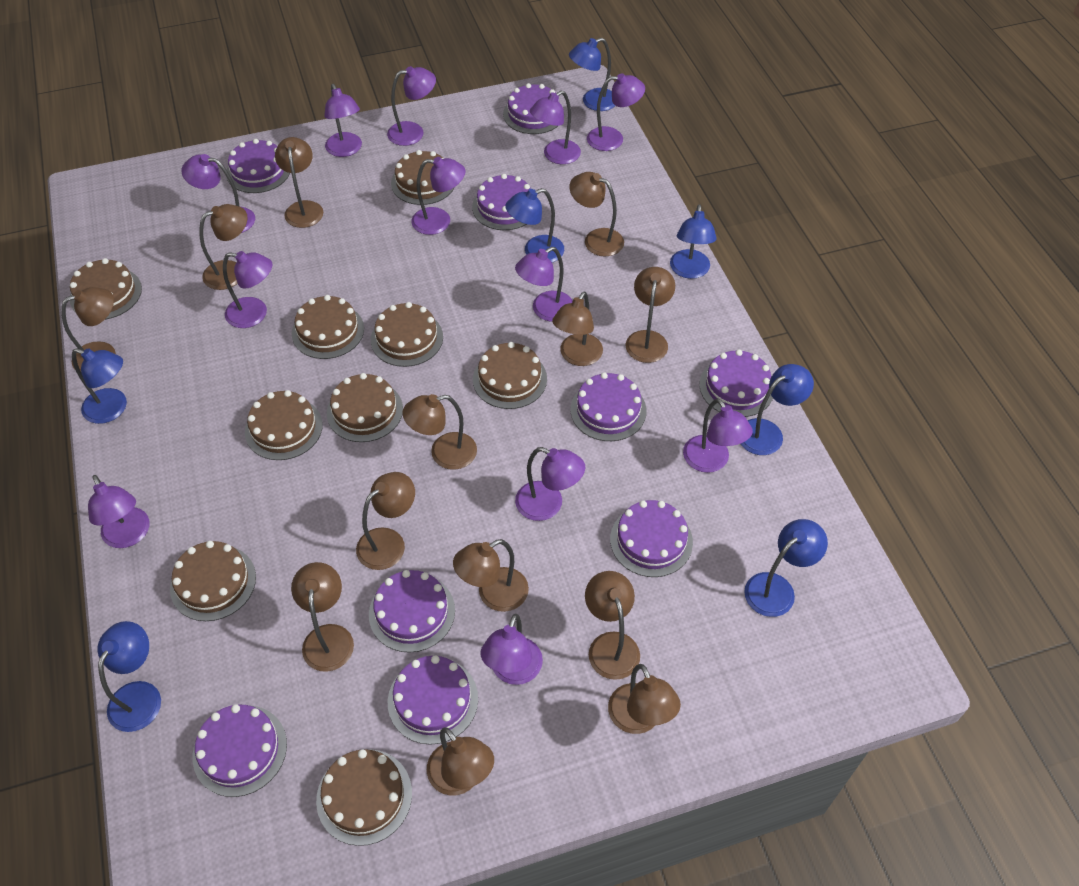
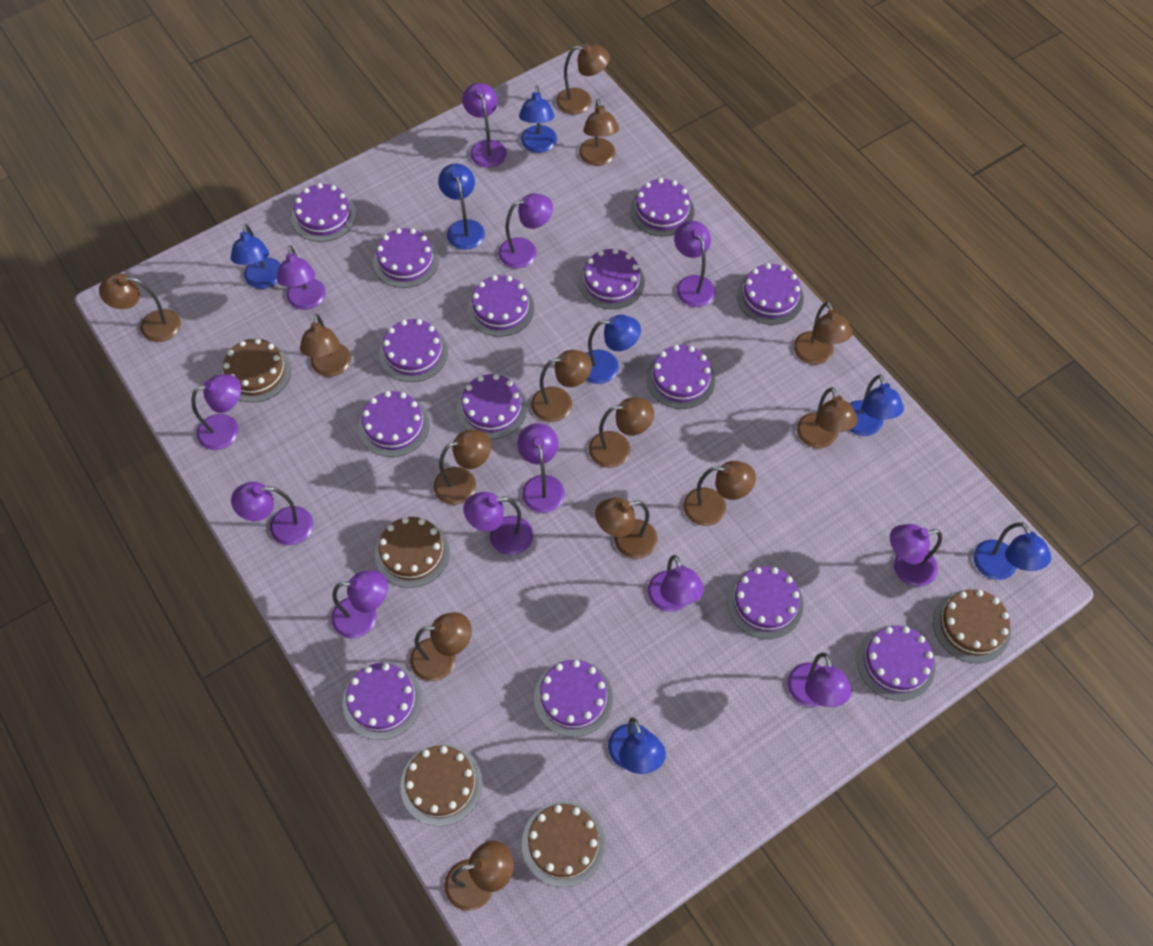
brown cake: [70,258,142,320] [170,541,256,621] [245,390,323,460] [292,295,364,359] [316,749,412,846] [327,373,403,442] [371,302,443,367] [391,150,454,205] [473,342,547,409] = 9 -> [222,338,291,402] [375,517,450,588] [400,744,482,826] [522,801,605,887] [933,589,1011,663] = 5
purple cake: [193,704,287,797] [227,139,290,193] [369,570,455,653] [388,655,478,745] [472,174,531,230] [503,83,559,134] [571,372,646,441] [610,500,693,577] [699,349,773,417] = 9 -> [292,183,356,242] [343,662,422,740] [358,391,429,457] [373,228,439,288] [379,319,448,382] [457,374,527,439] [467,275,535,337] [534,659,613,737] [579,248,645,309] [630,178,694,237] [646,345,715,409] [727,566,803,639] [737,263,804,325] [857,625,935,701] = 14

